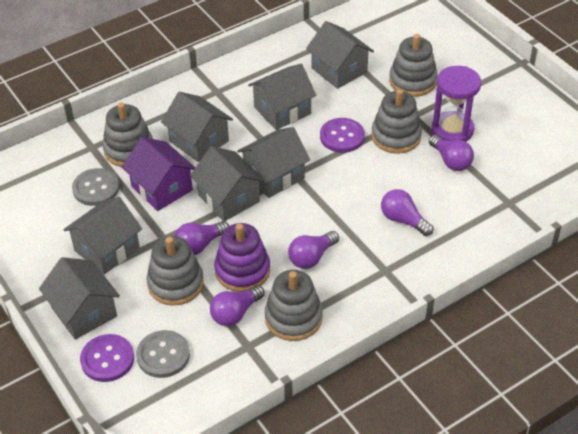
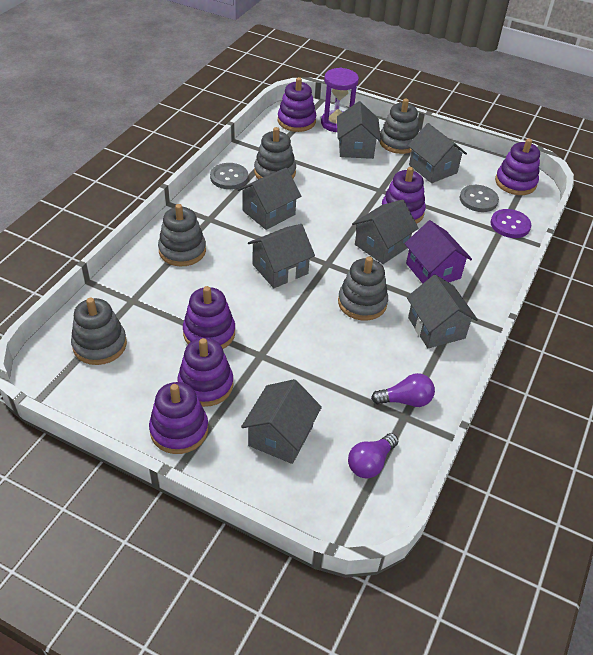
purple button: [80,334,134,382] [320,118,365,153] = 2 -> [491,209,531,238] = 1
purple light bulb: [175,221,229,255] [210,285,265,326] [288,231,339,269] [381,189,433,236] [429,135,474,171] = 5 -> [348,433,398,478] [371,373,435,407] = 2
purple stacking toy: [214,223,270,292] = 1 -> [149,382,208,454] [177,338,234,407] [183,286,235,349] [278,77,317,132] [382,167,426,224] [495,138,540,195] = 6

